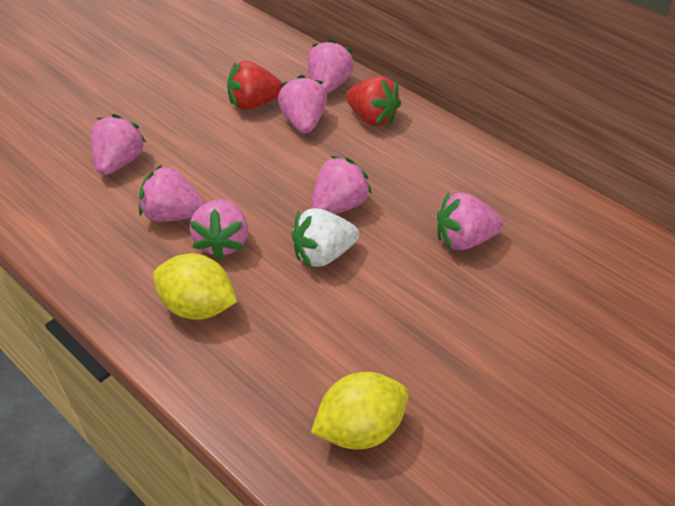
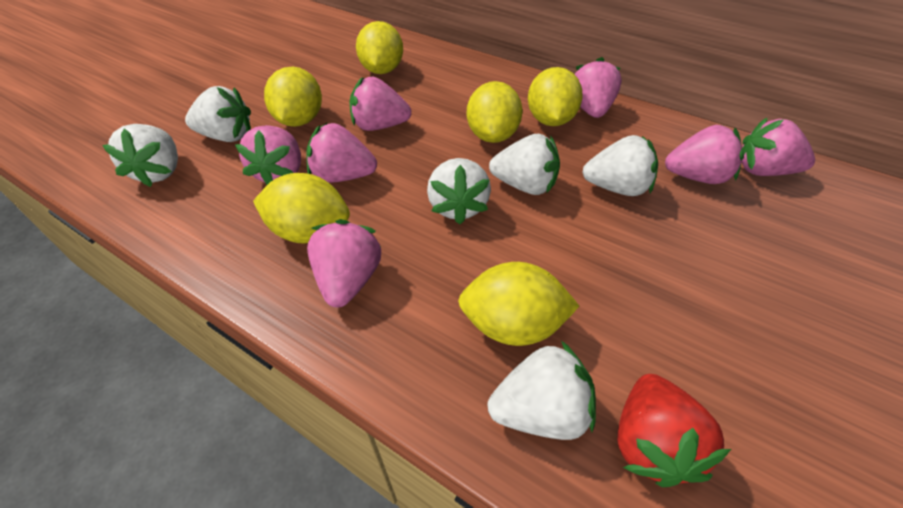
red strawberry: [227,61,282,110] [346,76,401,126] = 2 -> [617,374,731,487] = 1
white strawberry: [292,208,359,267] = 1 -> [102,124,178,187] [185,86,251,142] [427,158,491,224] [488,341,596,440] [489,134,560,195] [582,135,658,196] = 6
yellow lemon: [153,253,237,320] [311,372,408,449] = 2 -> [253,173,350,244] [264,67,322,127] [356,21,403,74] [458,262,579,346] [466,81,523,143] [528,67,583,126] = 6

